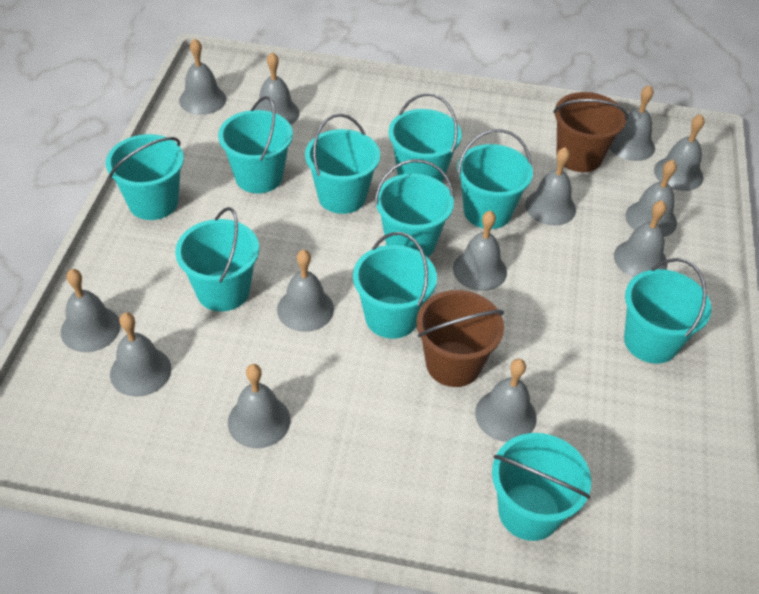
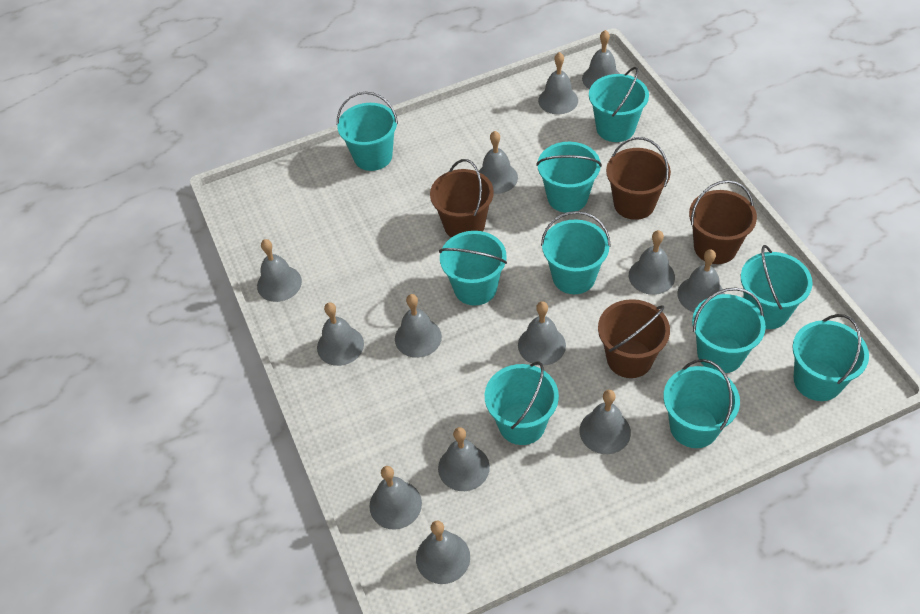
brown bucket: [416,290,504,387] [553,92,628,172] = 2 -> [430,159,494,238] [598,299,670,378] [606,137,671,220] [689,180,757,264] = 4

